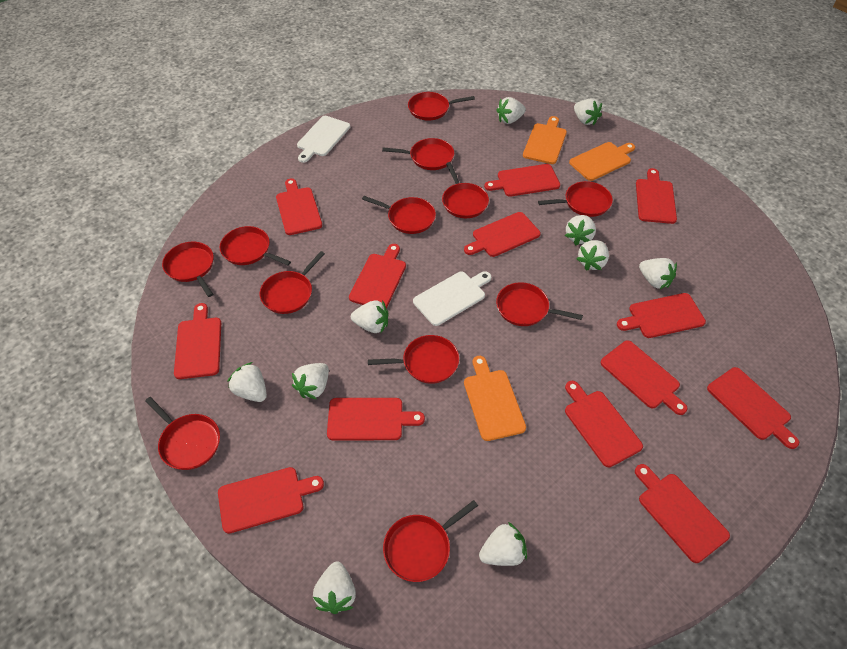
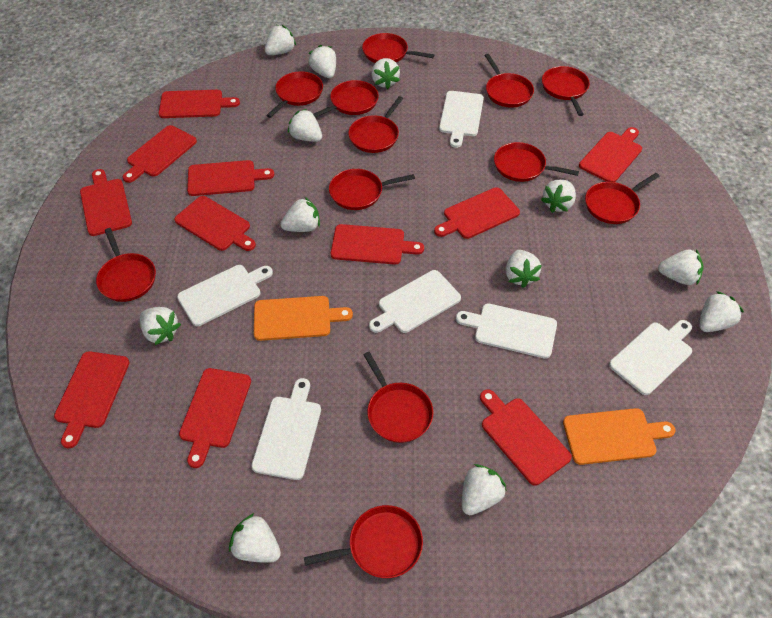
orange cutting board: [464,356,526,441] [523,116,567,164] [569,142,635,181] = 3 -> [254,296,353,341] [563,408,675,465] = 2
red cutting board: [174,303,221,379] [218,467,324,534] [276,178,322,235] [327,398,425,440] [349,244,406,308] [464,212,541,257] [484,164,560,197] [565,381,643,467] [601,340,688,415] [617,293,706,338] [635,464,730,563] [636,168,677,224] [707,367,799,449] = 13 -> [54,351,130,448] [80,169,132,236] [123,125,197,183] [158,90,240,118] [174,196,256,251] [179,368,251,468] [187,160,274,196] [331,224,424,265] [434,187,520,239] [480,389,572,486] [579,127,642,182] = 11
white cutting board: [297,116,350,163] [413,271,491,326] = 2 -> [177,265,273,326] [251,378,321,480] [369,270,461,333] [439,91,484,148] [456,303,557,359] [609,320,692,395] = 6
white strawberry: [227,362,267,402] [292,363,329,399] [313,562,356,614] [351,300,388,333] [479,522,527,566] [496,97,526,124] [565,215,596,245] [574,98,602,126] [576,240,609,271] [639,258,677,290] = 10 -> [140,307,181,345] [229,513,281,563] [265,25,296,55] [280,197,320,232] [288,109,322,142] [308,45,336,78] [371,58,400,89] [462,464,506,515] [506,250,542,288] [541,179,576,213] [658,250,703,285] [699,291,744,332] = 12

